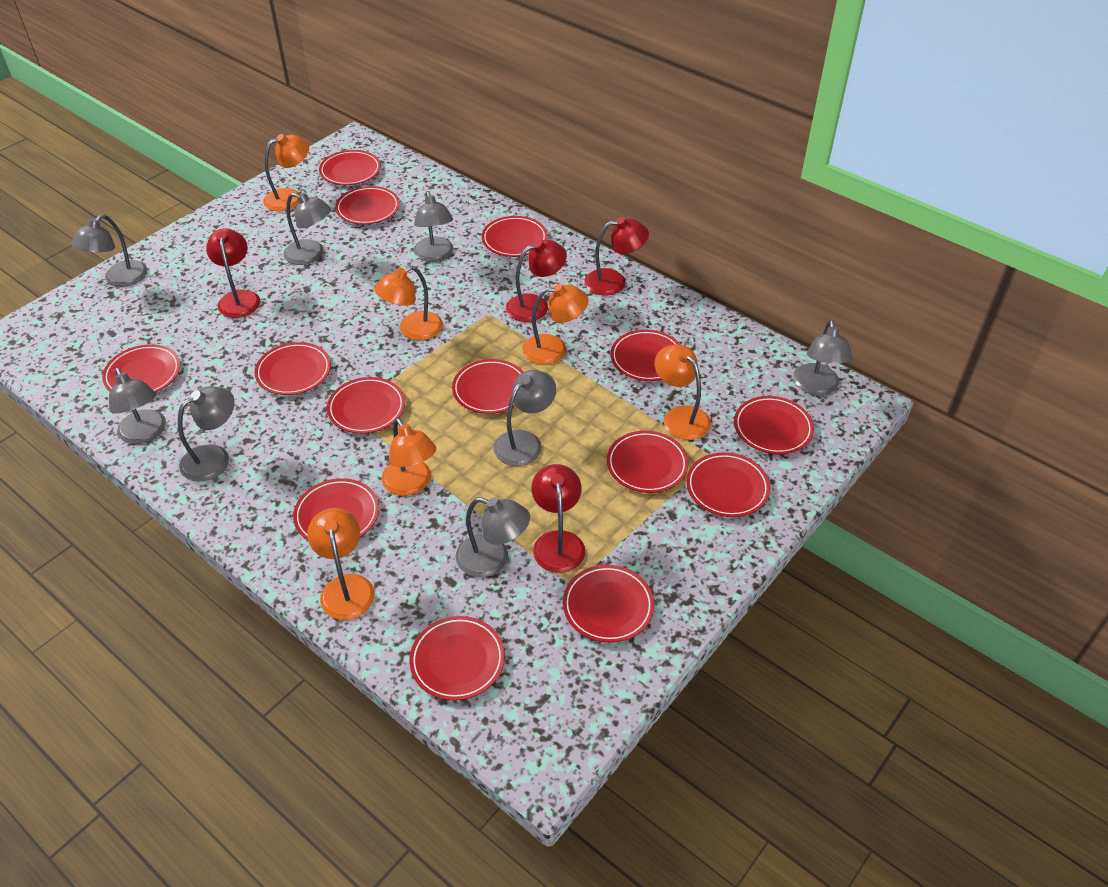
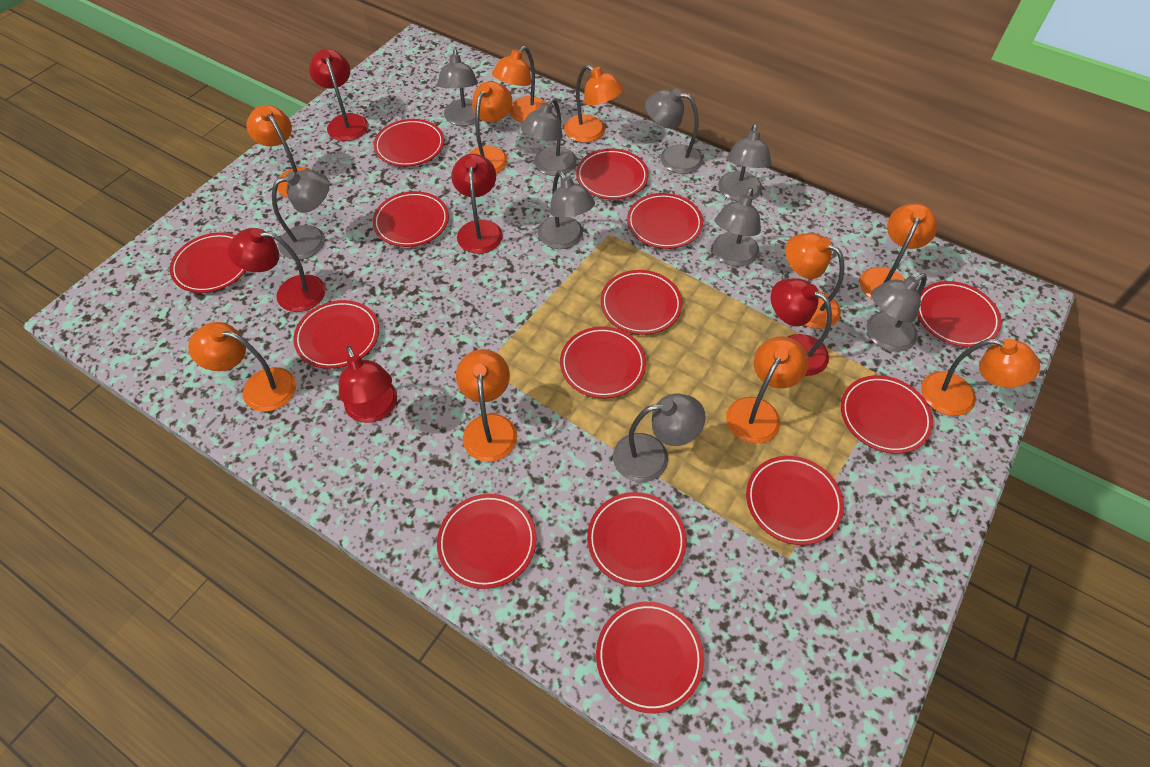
grey lamp: [71,215,148,287] [109,367,166,444] [178,386,235,482] [283,193,331,265] [414,191,453,262] [456,497,530,577] [493,370,556,466] [793,320,853,395] = 8 -> [272,170,329,260] [437,49,480,126] [521,98,577,176] [538,171,595,249] [613,394,706,482] [645,88,703,174] [713,188,761,267] [718,124,771,201] [866,274,927,352] = 9
orange lamp: [263,134,309,211] [307,508,375,620] [374,266,443,340] [382,418,436,496] [522,284,588,364] [655,344,711,440] = 6 -> [188,322,296,412] [246,105,314,198] [456,349,517,462] [469,81,512,174] [492,46,546,122] [564,65,623,143] [726,337,809,444] [786,233,844,329] [860,203,937,300] [921,339,1040,416] = 10
red lamp: [206,228,260,318] [506,240,567,322] [531,464,585,573] [584,217,649,295] = 4 -> [228,228,326,312] [309,49,368,141] [339,346,397,423] [451,154,503,254] [771,278,832,376] = 5

